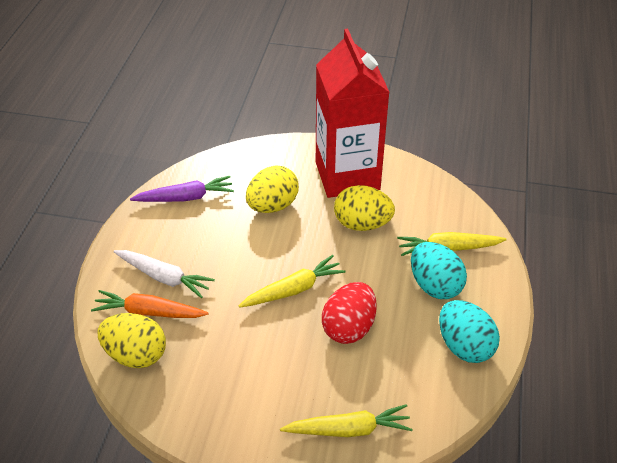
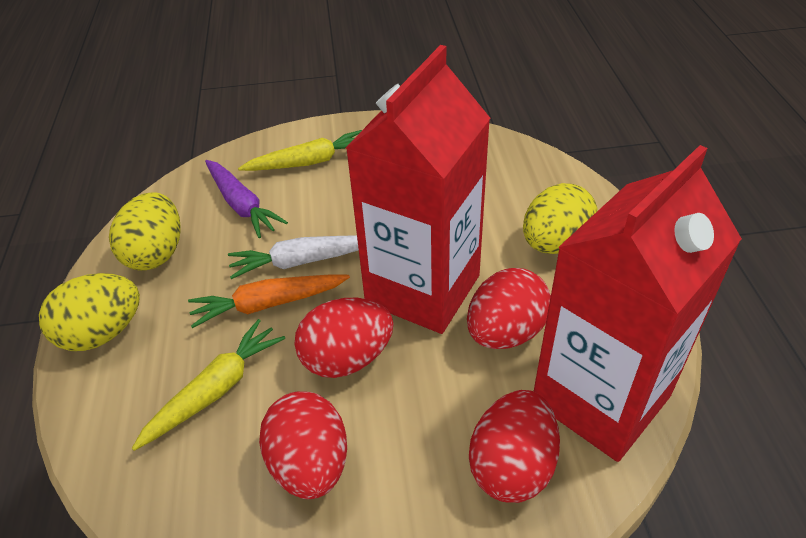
red carton: [316,29,390,198] = 1 -> [346,45,490,334] [534,145,742,462] = 2
red egg: [322,282,377,344] = 1 -> [259,391,347,499] [294,298,394,378] [467,268,551,349] [469,390,560,503] = 4
turquoise egg: [411,242,467,299] [439,300,500,363] = 2 -> none = 0
yellow carrot: [239,255,346,308] [280,404,413,437] [397,232,507,256] = 3 -> [132,319,285,451] [238,130,362,171] = 2

